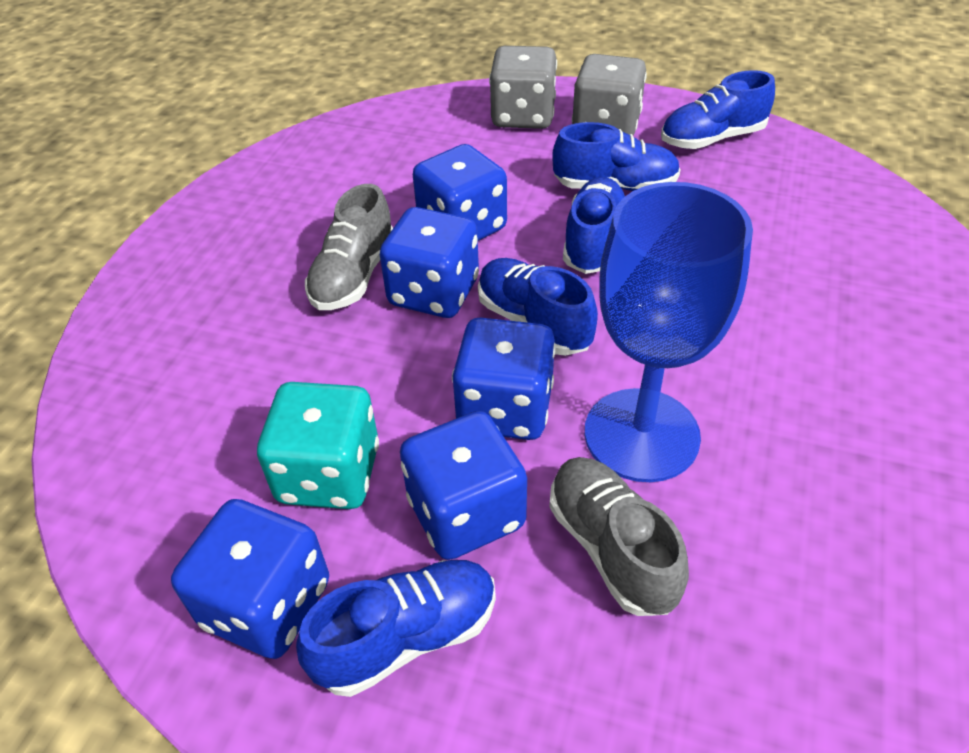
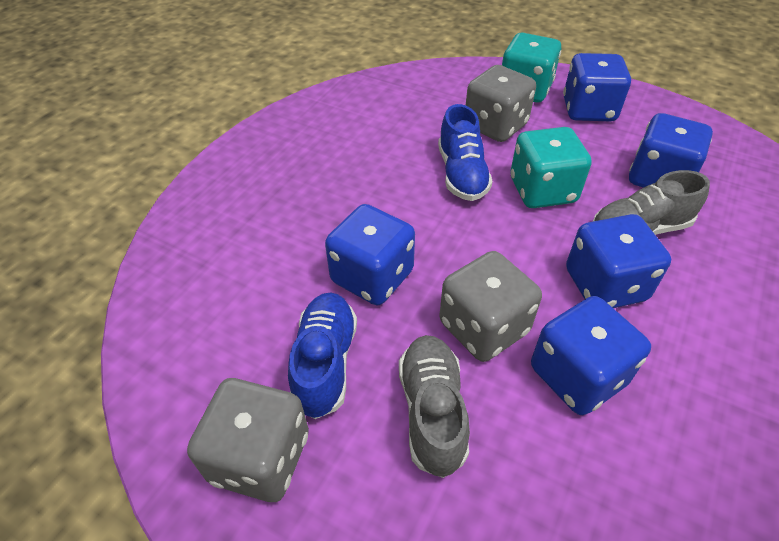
blue goblet: [585,182,753,482] = 1 -> none = 0
blue shoe: [296,560,496,697] [478,258,598,356] [552,122,681,191] [563,177,625,274] [661,70,775,149] = 5 -> [288,292,357,419] [438,104,493,201] = 2
grey dice: [489,46,557,129] [572,54,647,135] = 2 -> [187,378,309,502] [439,251,542,362] [466,65,536,142] = 3
turquoise dice: [257,382,379,509] = 1 -> [502,33,561,102] [510,127,591,208] = 2

